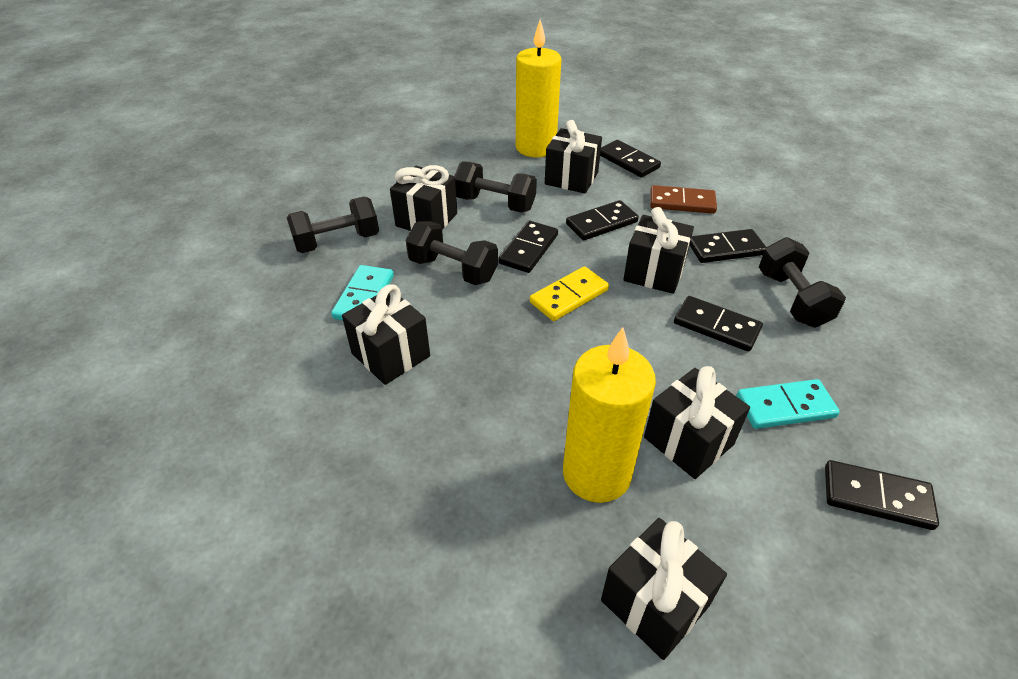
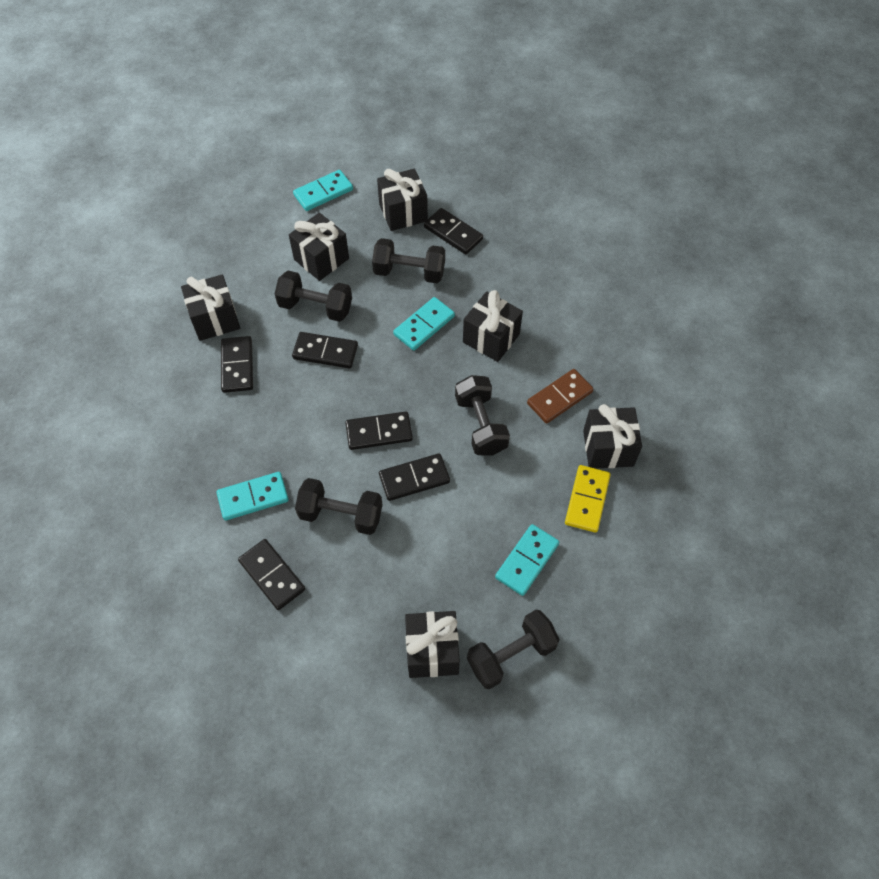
black dumbbell: [286,197,379,253] [406,221,498,285] [455,161,537,212] [759,237,846,328] = 4 -> [275,271,352,322] [295,478,383,535] [372,238,445,283] [455,375,510,456] [467,610,560,689] = 5
turquoise domino: [331,265,394,320] [737,379,840,429] = 2 -> [216,472,289,521] [293,170,353,211] [393,297,455,351] [495,524,559,596] = 4
yellow candle: [516,20,561,157] [563,327,656,503] = 2 -> none = 0

